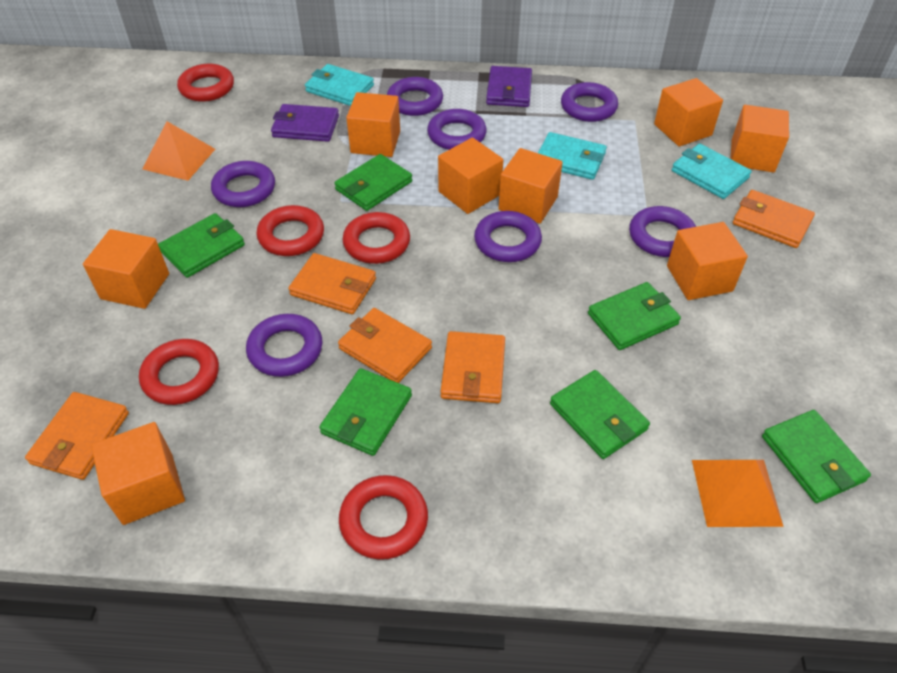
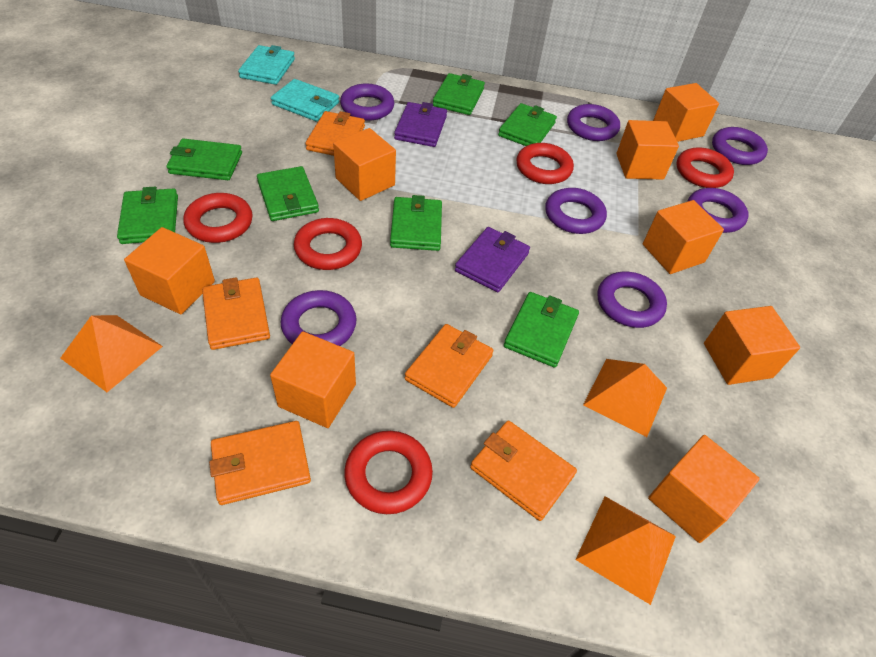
green wallet: [158,213,245,278] [319,368,412,456] [334,154,412,211] [550,370,650,459] [588,282,681,350] [762,410,871,503] = 6 -> [117,187,178,244] [166,138,242,180] [257,166,319,221] [390,195,442,251] [433,73,485,115] [498,103,557,146] [504,292,579,368] = 7
orange pyramid: [142,121,215,181] [692,460,784,527] = 2 -> [61,315,163,392] [576,496,676,605] [583,359,667,437] = 3
turquoise wallet: [305,64,374,106] [538,132,607,180] [672,143,752,199] = 3 -> [238,45,295,85] [271,79,339,122] = 2

